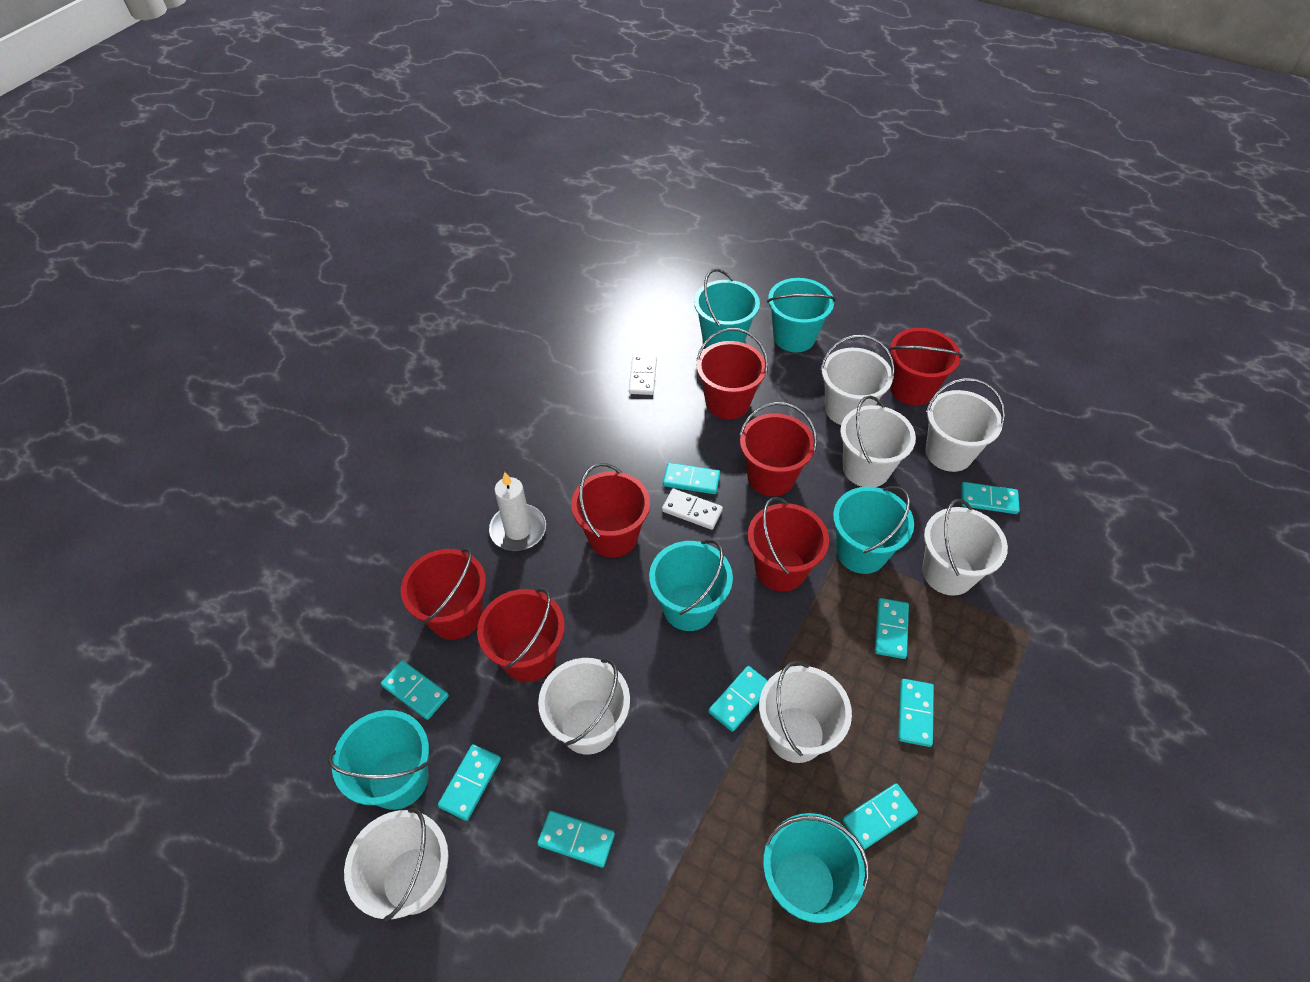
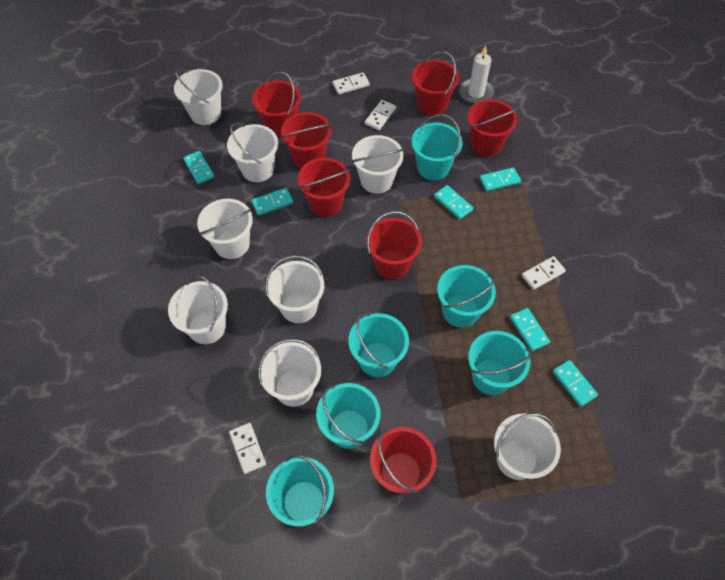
turquoise domino: [381,660,449,720] [438,744,501,821] [537,811,615,868] [663,463,720,494] [708,666,768,732] [842,783,918,850] [875,598,909,659] [898,679,934,747] [961,482,1020,514] = 9 -> [183,151,215,184] [252,188,293,215] [434,185,473,219] [480,167,521,191] [510,308,550,351] [553,360,598,407] = 6
white bucket: [344,808,449,922] [538,658,630,755] [759,661,852,763] [820,335,895,425] [840,395,916,487] [922,499,1008,596] [926,378,1005,472] = 7 -> [168,276,228,344] [174,69,223,125] [197,199,253,259] [227,123,278,182] [258,339,321,407] [265,255,324,323] [352,135,404,194] [494,413,561,480] = 8
white domino: [629,355,657,395] [662,489,723,530] = 2 -> [229,423,266,474] [333,73,370,94] [365,100,396,130] [522,256,566,290] = 4

